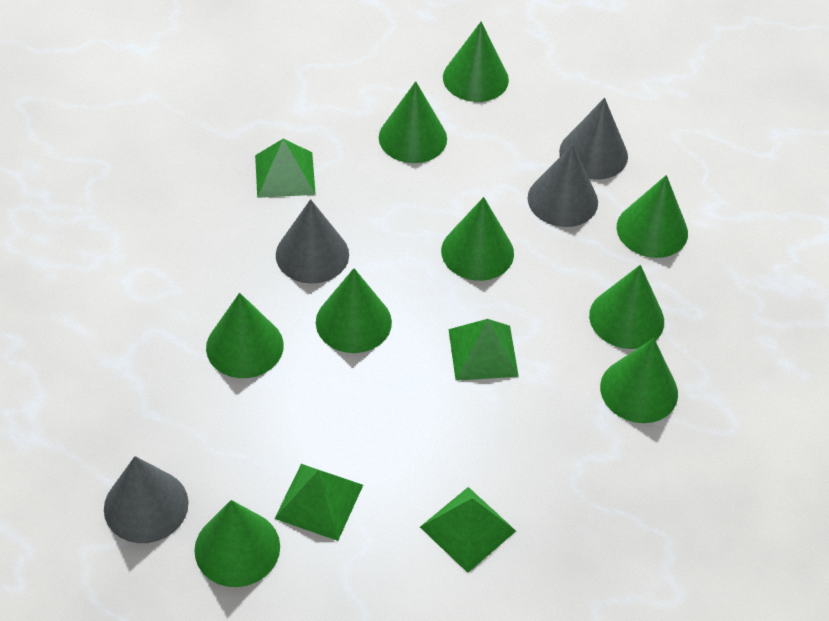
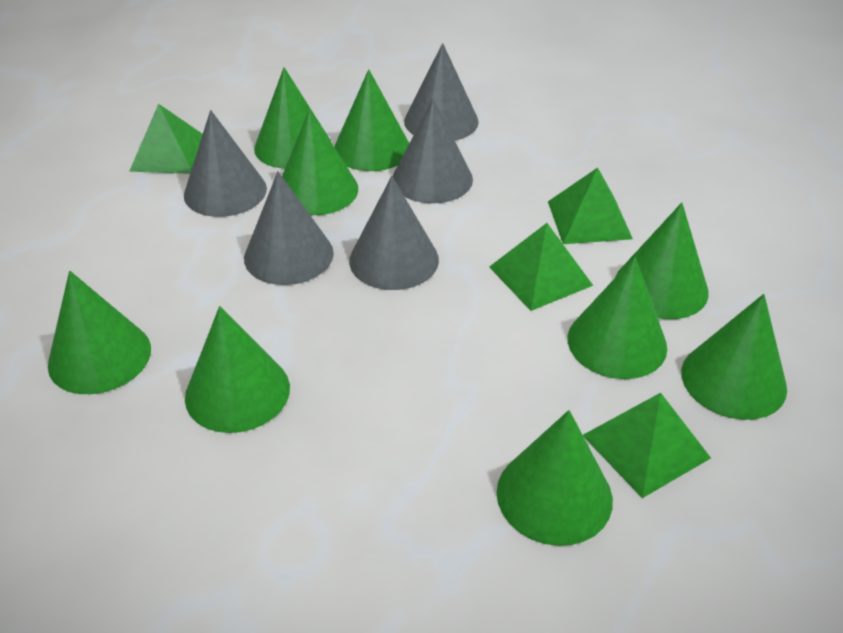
grey cone: [104,456,188,543] [276,199,349,284] [527,144,598,227] [559,98,628,179] = 4 -> [184,110,267,217] [244,172,334,285] [349,176,439,290] [393,98,473,204] [404,43,479,141] = 5

